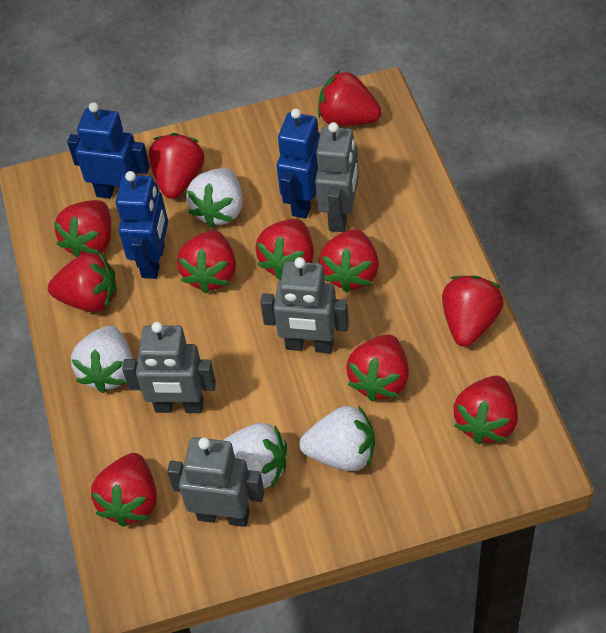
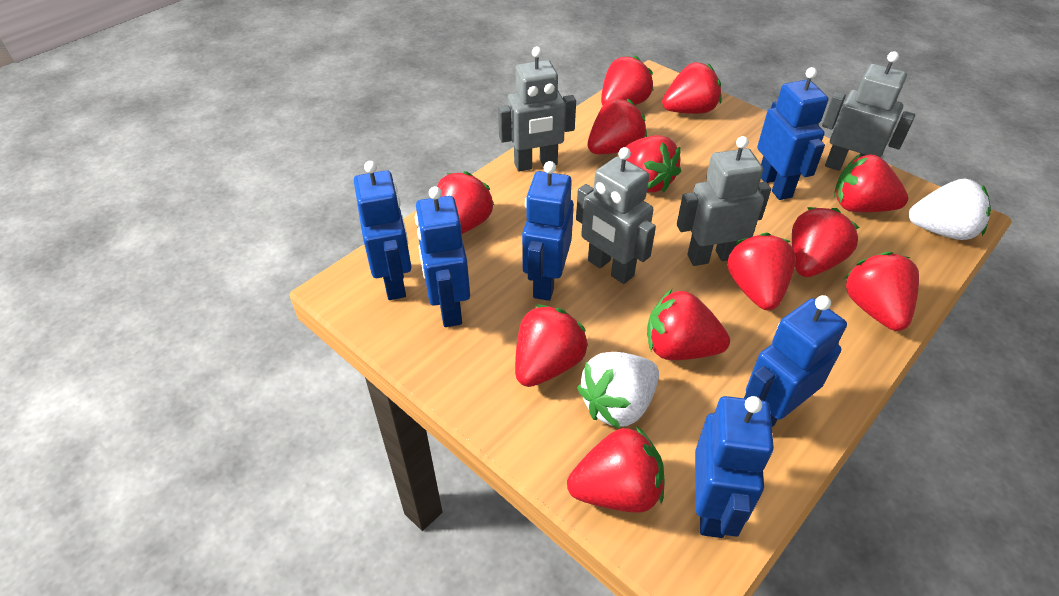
blue robot: [67,102,150,199] [116,171,168,279] [277,108,320,219] = 3 -> [354,161,411,300] [415,186,470,327] [522,161,574,301] [695,396,774,538] [744,295,847,427] [757,67,828,200] = 6
red strawberry: [48,253,117,312] [54,200,111,257] [91,453,157,527] [148,133,204,199] [177,230,236,293] [255,219,314,280] [318,70,382,126] [319,229,379,293] [346,334,409,402] [442,275,504,347] [453,375,518,444] = 11 -> [437,171,494,234] [515,305,588,387] [567,426,665,513] [588,99,647,154] [601,56,654,105] [625,135,681,192] [647,289,730,360] [662,62,722,114] [727,233,796,310] [792,207,860,277] [834,154,908,212] [844,252,919,331] = 12
white strawberry: [71,326,133,393] [186,168,243,228] [223,423,287,488] [299,405,375,471] = 4 -> [577,352,659,429] [909,179,991,240] = 2

